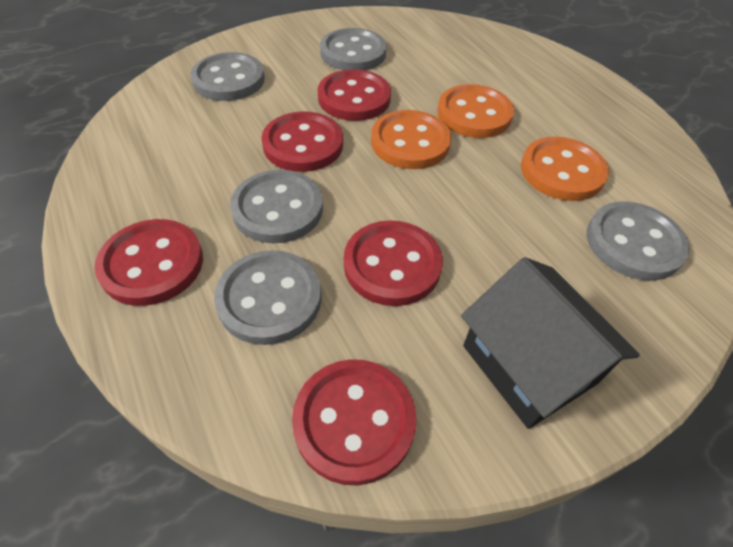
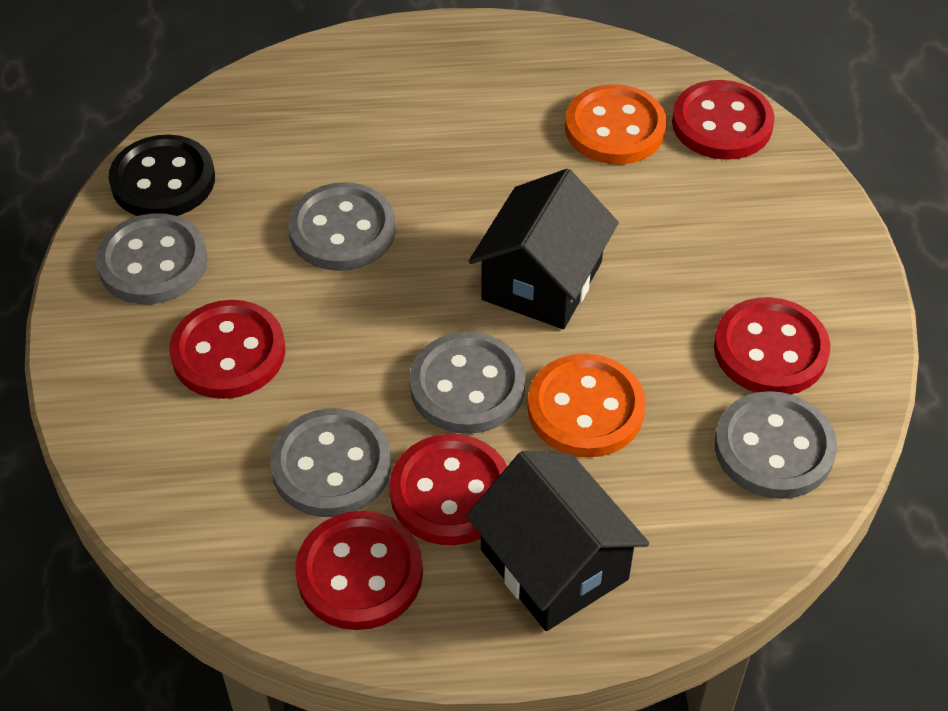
black button: none = 0 -> [109,135,215,216] = 1
black house: [461,257,640,429] = 1 -> [466,451,649,631] [469,169,619,329] = 2
orange button: [371,110,451,169] [437,84,514,138] [521,137,609,201] = 3 -> [527,354,645,458] [565,84,667,164] = 2

